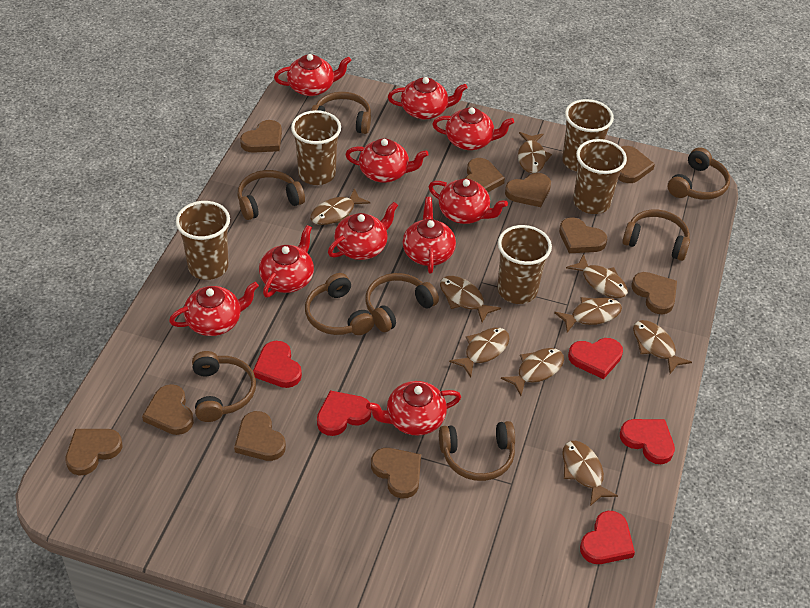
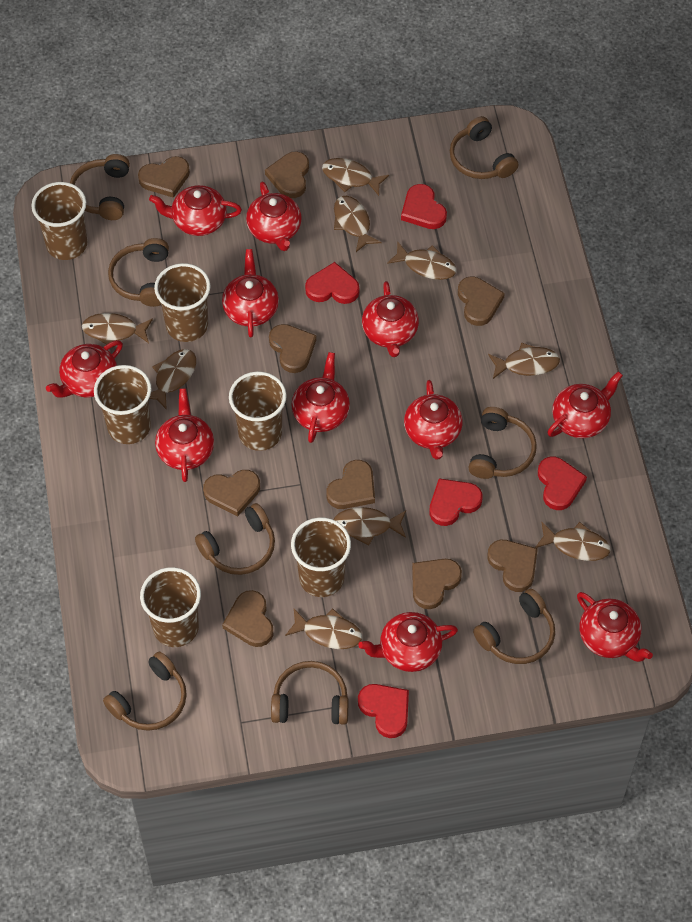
brown cup: [176,201,230,280] [291,110,341,185] [497,225,552,304] [562,99,614,172] [573,139,627,214] = 5 -> [31,182,87,260] [94,365,152,444] [140,567,201,647] [154,263,211,342] [229,371,287,451] [291,517,351,597] = 6
brown heart: [66,429,122,476] [142,384,194,435] [234,411,286,461] [240,120,282,153] [371,448,421,498] [465,158,505,192] [505,173,551,207] [559,218,608,253] [618,146,655,183] [632,272,677,314] = 10 -> [138,156,190,198] [203,470,260,517] [222,590,273,647] [265,152,309,198] [269,324,317,373] [326,460,375,509] [412,559,462,609] [458,277,505,326] [487,540,538,592] = 9
red teapot: [169,282,259,336] [259,225,314,297] [274,54,351,96] [328,202,398,260] [345,138,429,183] [366,381,461,436] [388,77,467,120] [403,197,456,274] [428,179,508,224] [432,107,514,150] = 10 -> [46,340,123,398] [149,185,242,236] [155,388,214,482] [222,249,279,337] [246,181,302,251] [291,352,350,443] [358,612,458,672] [362,281,419,357] [404,380,462,459] [547,371,623,438] [577,592,653,662] = 11

